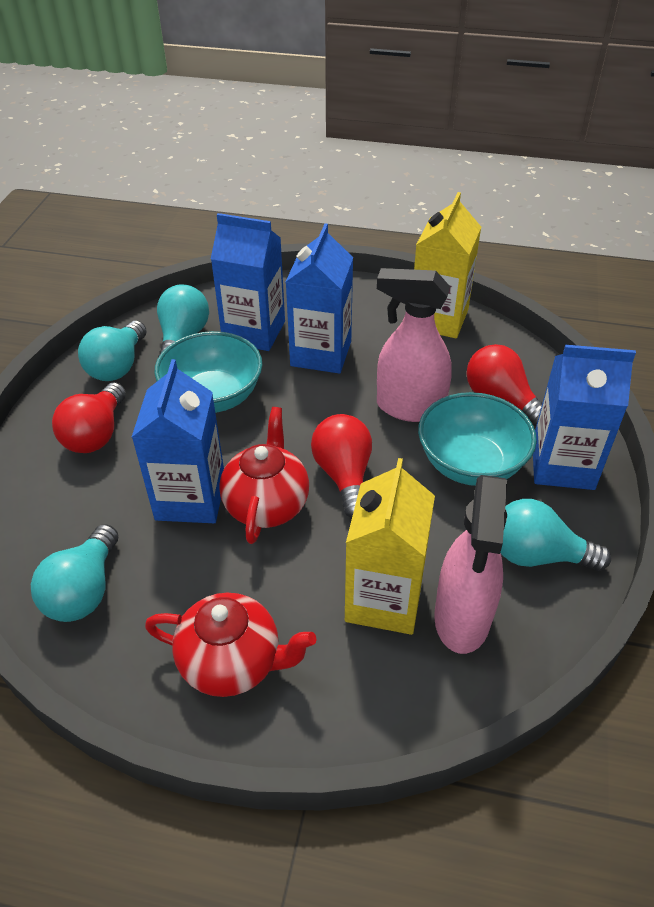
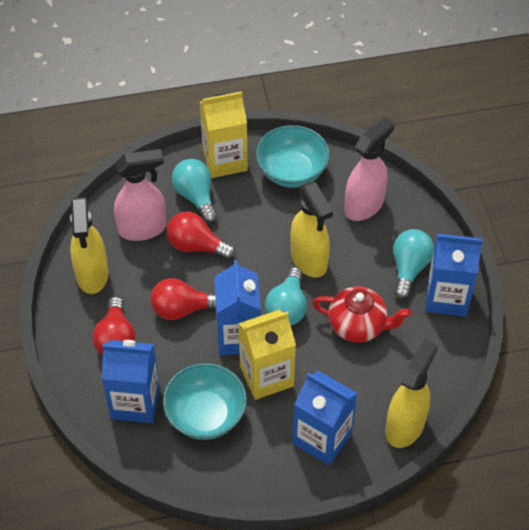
red teapot: [145,593,317,697] [219,407,309,544] = 2 -> [312,286,411,342] = 1
turquoise light bulb: [31,524,119,622] [78,321,147,381] [157,285,209,357] [500,499,611,571] = 4 -> [172,159,218,223] [265,267,307,325] [393,229,434,299] = 3
yellow spray bottle: none = 0 -> [70,197,109,294] [290,181,333,278] [386,339,438,448] = 3

